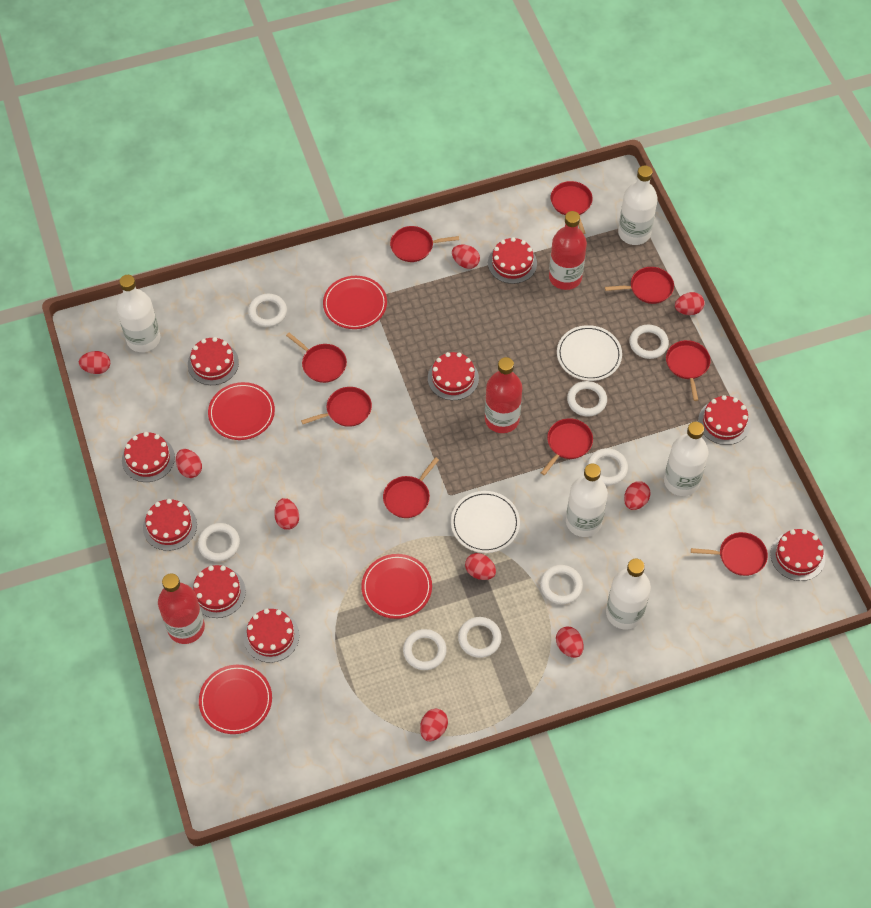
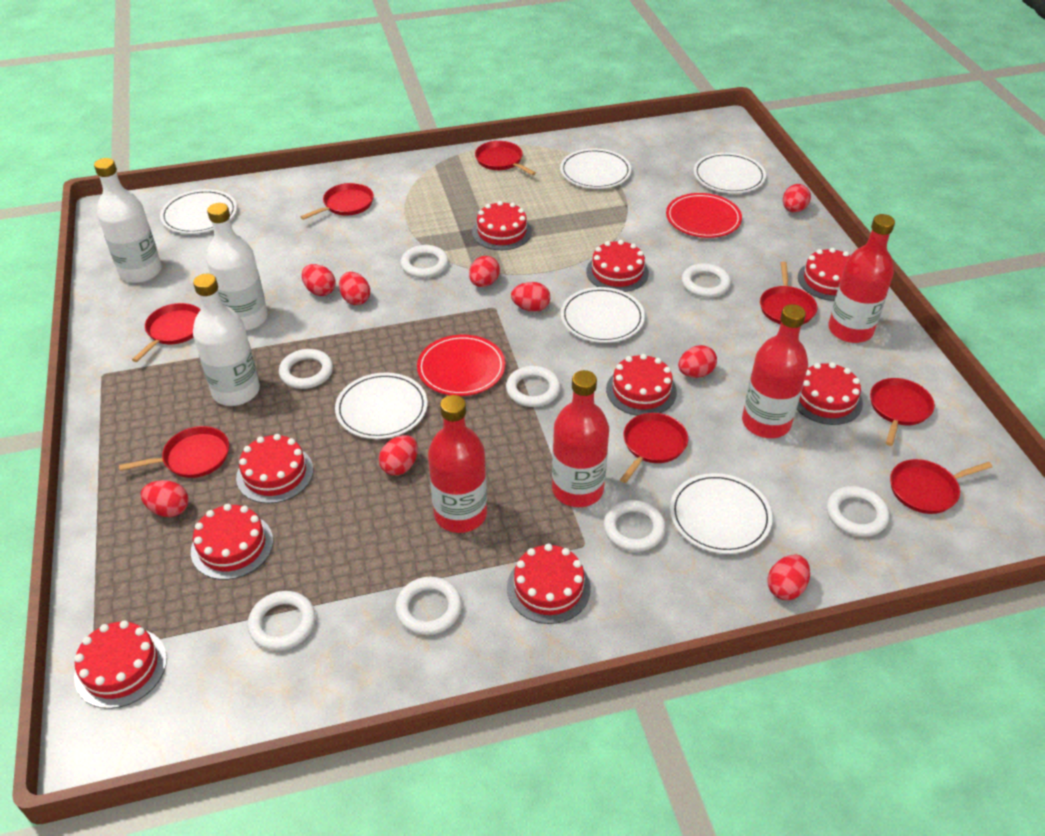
red bottle: [158,573,205,644] [485,357,523,433] [549,211,587,290] = 3 -> [428,395,487,533] [552,370,609,507] [742,304,808,438] [828,214,895,343] = 4
red pan: [286,333,347,383] [301,387,372,427] [383,457,439,518] [390,226,459,262] [541,418,593,475] [551,181,593,234] [605,267,674,304] [666,340,711,401] [691,532,768,576] = 9 -> [119,426,229,478] [132,303,201,362] [300,183,374,220] [475,141,536,175] [620,413,688,483] [760,262,817,325] [870,378,935,446] [890,459,992,514] = 8
red plate: [199,665,272,734] [208,382,275,440] [323,276,387,329] [361,554,432,619] = 4 -> [417,335,506,396] [666,193,742,238] = 2
white bottle: [116,275,160,352] [566,464,608,537] [606,558,651,630] [618,165,658,245] [664,422,709,496] = 5 -> [94,158,162,283] [193,274,260,406] [206,203,268,331] = 3
white plate: [451,491,520,553] [557,325,622,381] = 2 -> [160,189,237,234] [335,373,427,439] [560,149,632,189] [561,287,645,343] [670,473,773,554] [694,153,766,193] = 6

